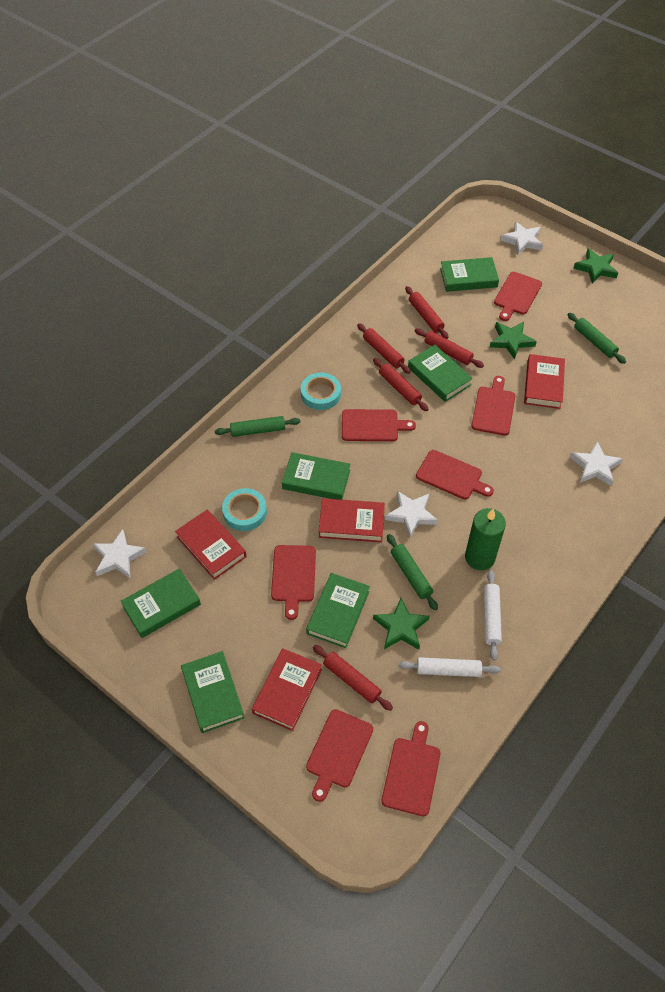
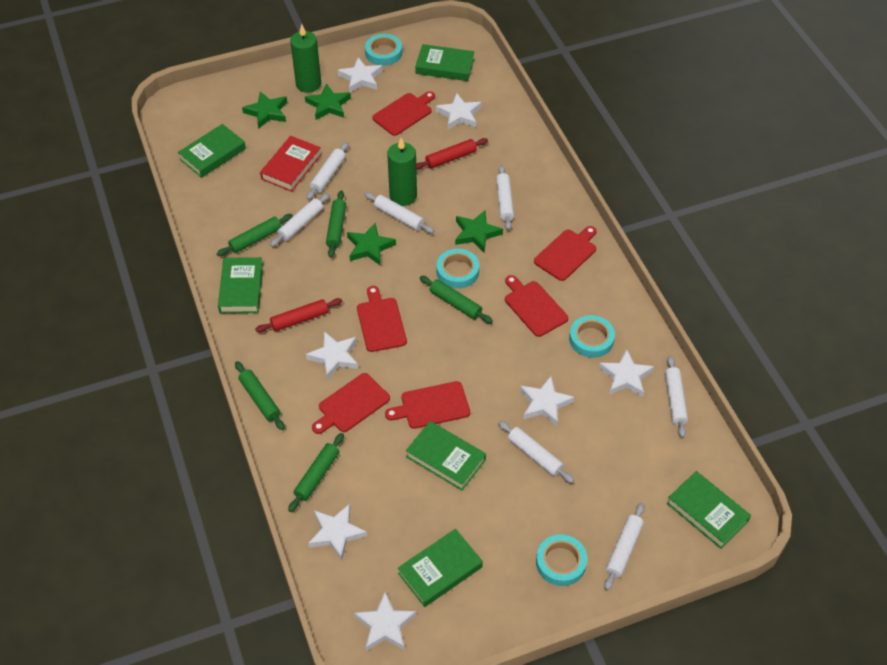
green candle: [465,508,506,570] = 1 -> [290,24,321,93] [387,138,417,206] = 2
green rolling pin: [215,416,300,437] [387,534,438,610] [567,313,626,364] = 3 -> [217,214,293,256] [235,361,285,430] [288,433,344,512] [326,190,346,258] [420,276,493,323] = 5
green star: [373,598,430,650] [490,322,537,360] [574,248,618,284] = 3 -> [242,92,287,129] [305,83,351,120] [347,223,396,265] [455,211,503,252] = 4
red book: [175,510,247,580] [252,648,322,731] [318,498,385,542] [524,354,565,409] = 4 -> [260,136,322,192] = 1
red cutting board: [271,545,316,620] [306,709,373,802] [342,409,416,441] [381,721,441,816] [416,450,494,500] [471,376,515,436] [494,272,542,321] = 7 -> [312,373,390,434] [357,286,407,352] [372,91,435,136] [385,381,470,429] [505,275,568,337] [534,226,597,281] = 6
red rolling pin: [313,645,393,711] [357,323,411,374] [373,358,429,411] [405,286,449,339] [415,328,484,368] = 5 -> [255,298,342,333] [416,138,488,170] = 2
turquoise tape: [222,488,267,531] [301,373,341,410] = 2 -> [365,34,402,66] [437,249,479,288] [536,534,587,586] [569,315,615,358] = 4
white rolling pin: [399,657,500,677] [484,570,502,660] = 2 -> [270,193,330,247] [307,142,348,200] [364,192,434,233] [496,165,514,230] [498,421,574,483] [604,503,645,591] [665,356,688,438] = 7
white star: [92,529,147,578] [385,491,438,538] [501,221,543,255] [570,441,623,486] = 4 -> [306,331,358,380] [308,504,367,561] [338,57,383,93] [354,592,416,651] [436,93,481,129] [520,376,574,426] [599,349,654,397] = 7

